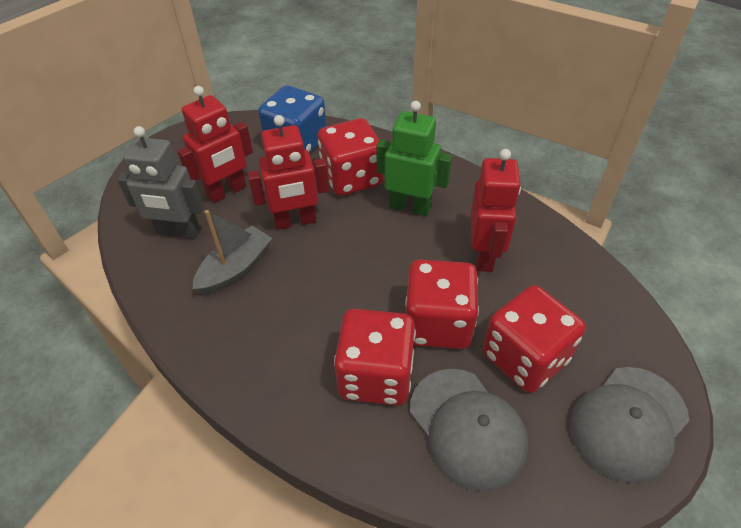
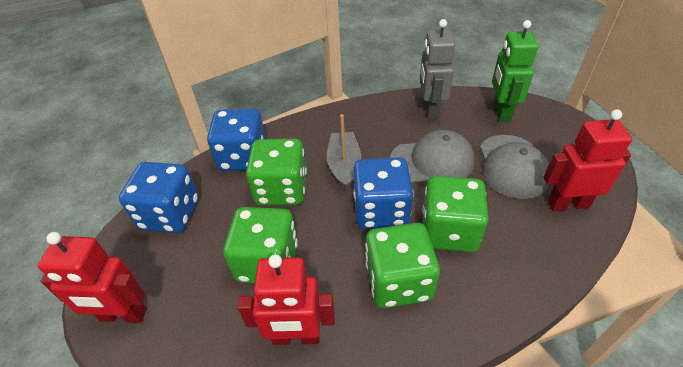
blue dice: [258,85,327,153] = 1 -> [119,162,199,233] [207,108,266,171] [353,157,414,229] = 3
green dice: none = 0 -> [223,207,298,283] [246,139,307,205] [365,223,440,308] [422,176,488,252] = 4
red dice: [318,118,384,196] [334,309,416,406] [405,260,479,349] [483,285,586,393] = 4 -> none = 0

